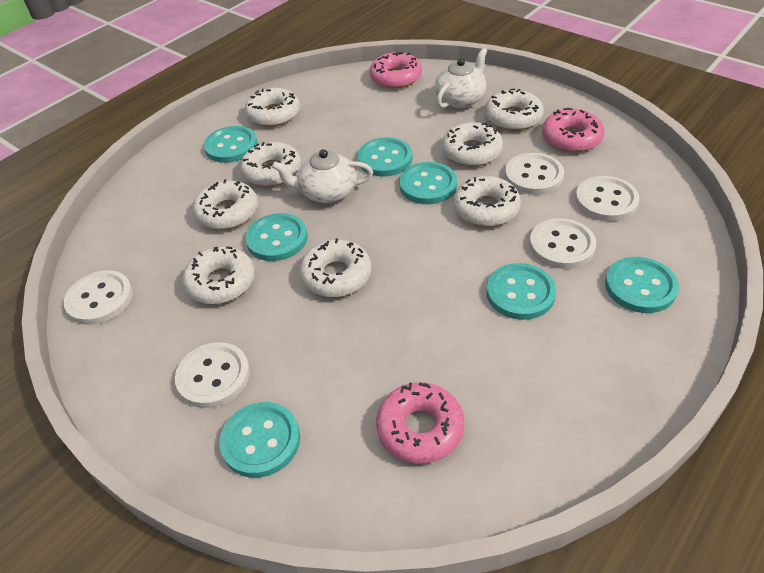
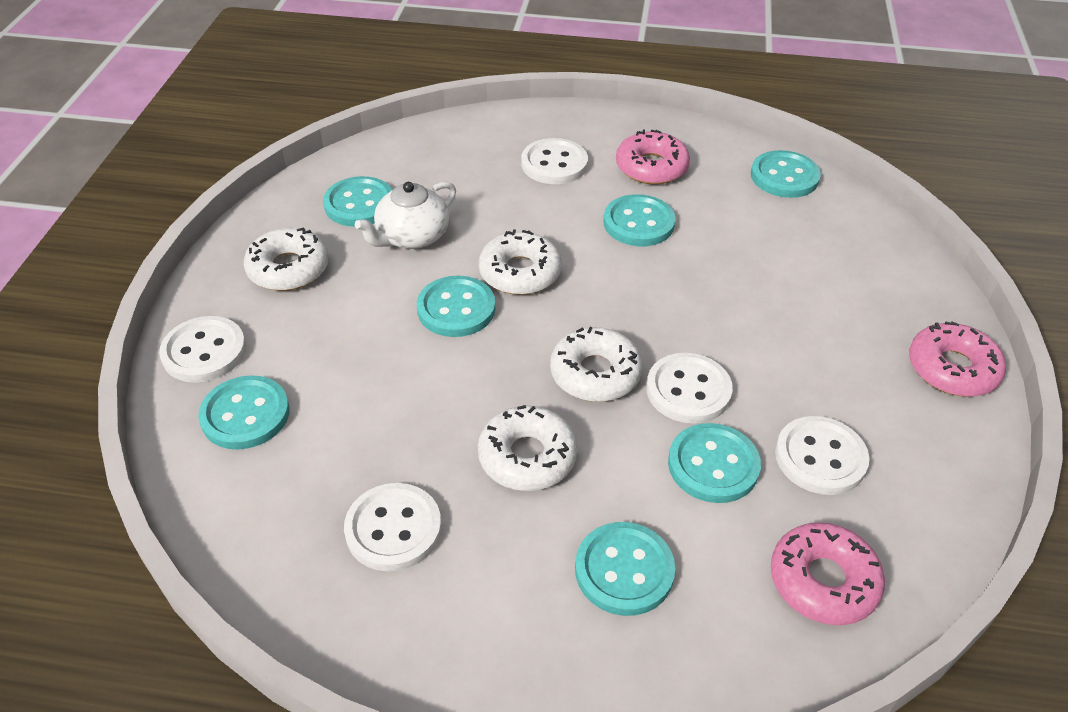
white donut: [182,246,255,304] [193,179,258,230] [240,142,301,187] [245,88,300,127] [299,238,372,297] [442,122,503,167] [453,176,521,227] [485,88,544,131] = 8 -> [244,227,329,291] [478,405,578,491] [479,229,562,295] [550,327,643,402] = 4
white teapot: [272,149,373,203] [434,48,487,108] = 2 -> [355,182,456,249] = 1

